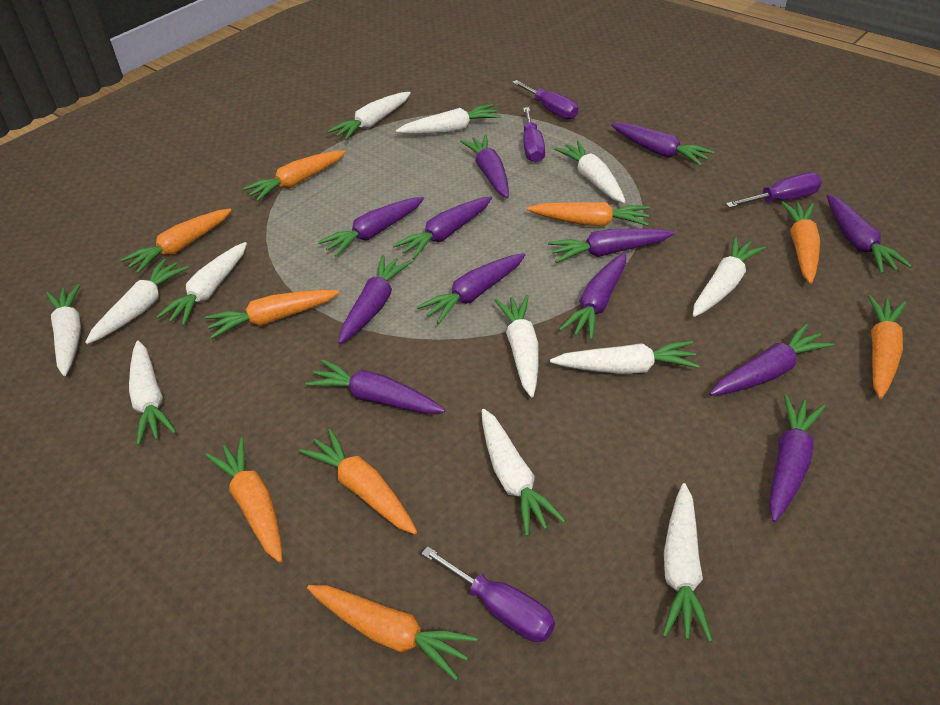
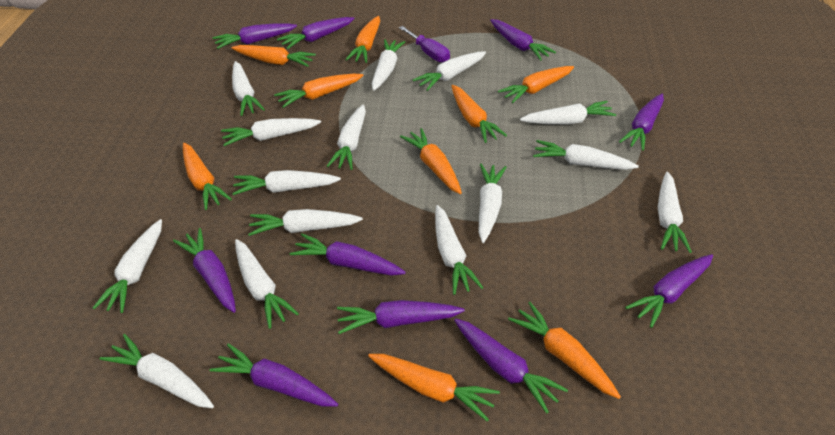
purple carrot: [305,360,445,414] [318,197,424,257] [338,255,412,344] [393,196,492,260] [417,253,525,324] [460,135,509,198] [548,228,675,263] [559,252,626,340] [611,123,715,166] [710,324,834,396] [769,395,825,522] [827,194,912,274] = 12 -> [173,228,236,313] [210,343,338,407] [212,23,297,49] [277,17,355,49] [290,233,406,276] [337,300,465,334] [454,318,568,414] [490,19,556,60] [619,94,664,151] [625,254,713,328] = 10
purple screwdriver: [421,546,555,642] [512,80,578,119] [523,107,545,162] [726,173,822,208] = 4 -> [399,26,450,63] = 1
white carrot: [46,284,81,376] [85,259,189,344] [129,341,176,445] [156,242,247,326] [328,92,411,141] [396,104,501,134] [482,409,566,536] [495,295,538,397] [550,341,700,374] [554,141,626,203] [662,483,713,642] [693,236,766,317] = 12 -> [93,219,162,313] [99,334,214,408] [221,118,321,146] [232,61,265,116] [232,170,341,195] [235,239,299,329] [248,209,363,236] [327,105,366,170] [372,39,405,91] [413,52,486,91] [435,205,483,295] [478,164,507,243] [520,101,616,124] [533,140,639,170] [658,172,692,253] = 15

